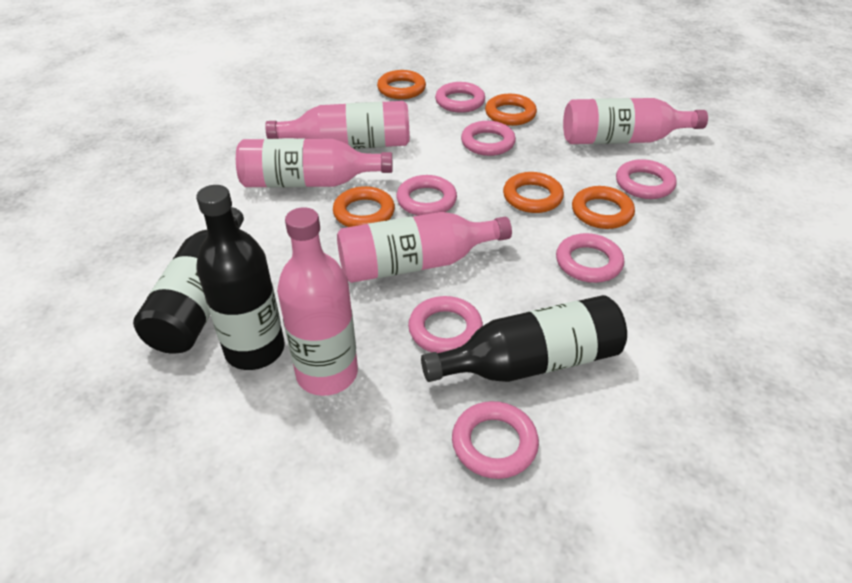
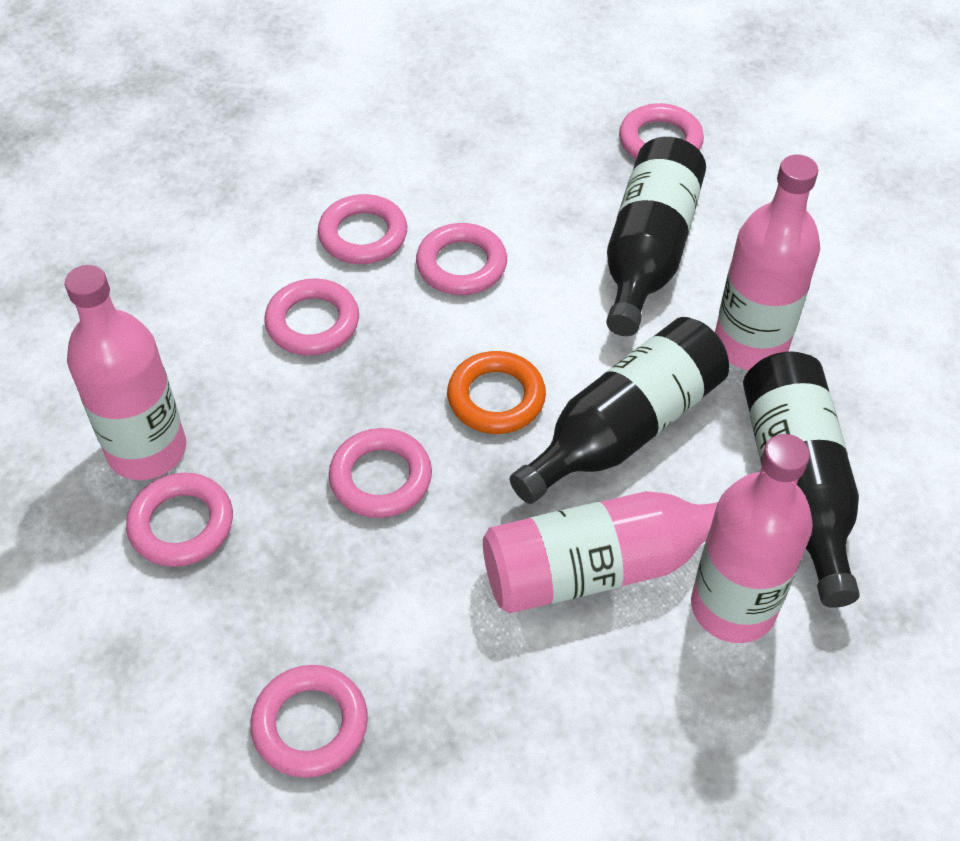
orange ring: [333,186,395,227] [377,70,426,99] [485,94,537,126] [503,172,564,213] [572,186,635,229] = 5 -> [447,351,546,434] = 1
pink bottle: [236,139,392,188] [265,101,410,149] [277,207,358,396] [337,212,512,283] [563,98,708,144] = 5 -> [65,265,186,480] [483,491,718,614] [691,434,813,643] [715,155,820,370] = 4

